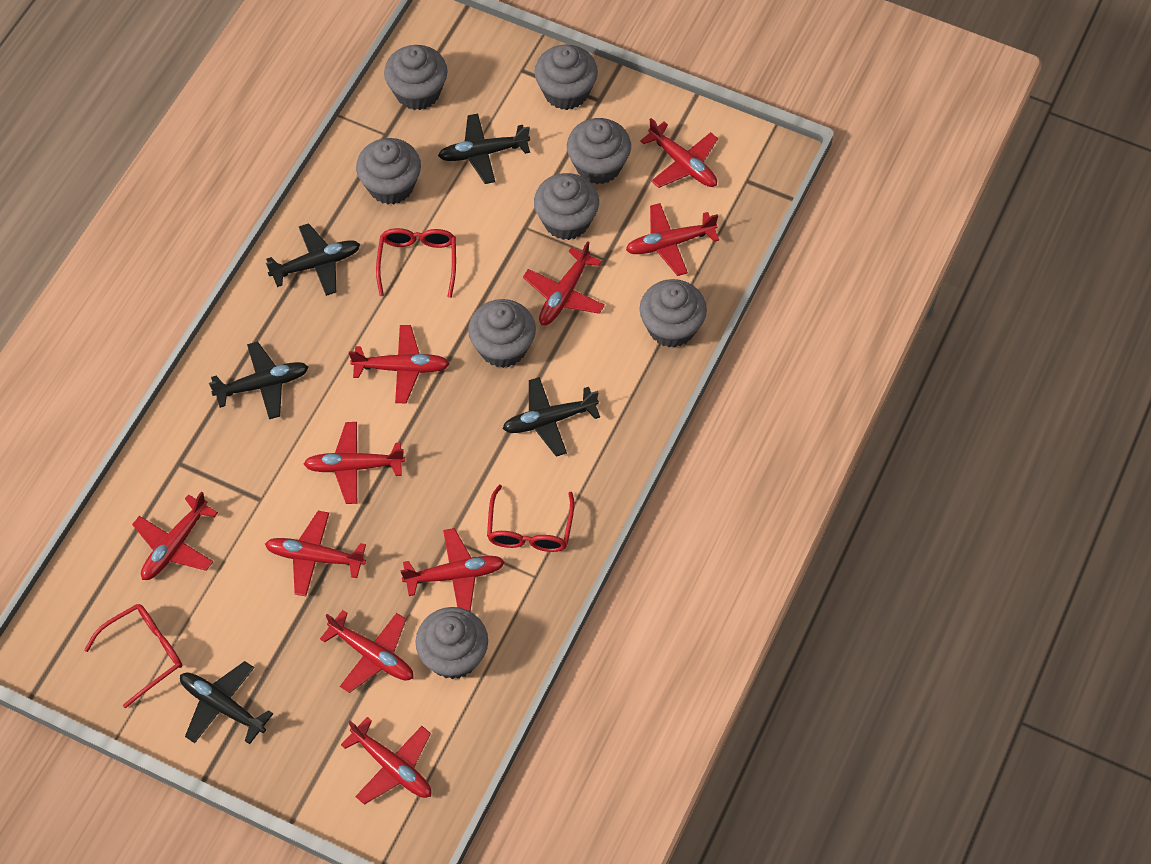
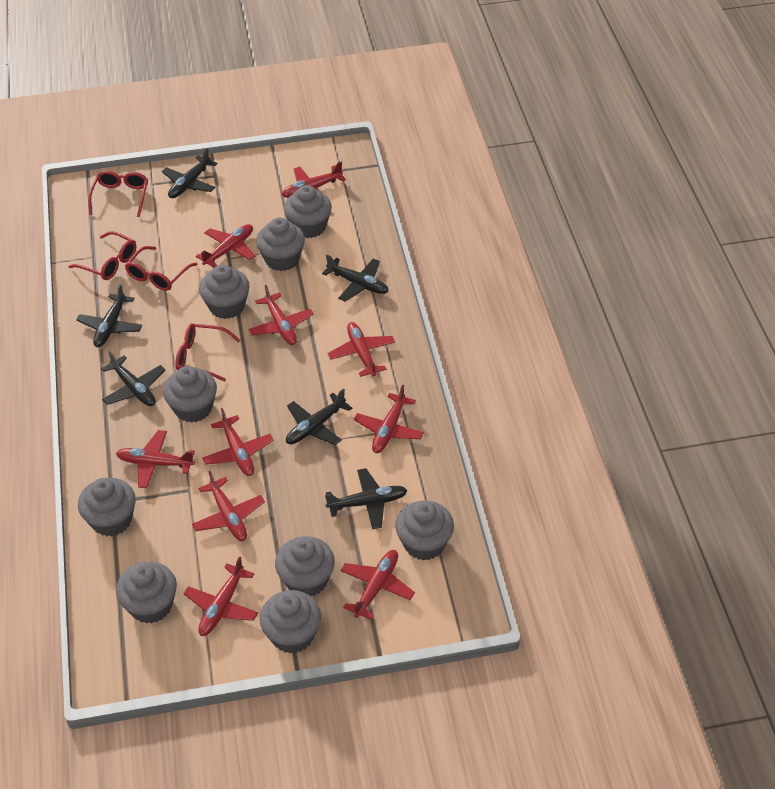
black plane: [180,661,273,744] [209,341,309,419] [266,223,360,296] [438,114,530,184] [502,377,600,457] = 5 -> [76,284,142,347] [101,350,165,406] [162,148,218,198] [286,388,352,445] [322,254,389,302] [325,468,408,529] = 6
grey cupcake: [356,138,421,204] [384,45,448,110] [415,607,488,679] [468,299,536,368] [534,45,598,110] [534,173,599,240] [567,118,631,184] [639,279,707,347] = 8 -> [78,478,136,536] [116,562,177,624] [163,366,217,423] [199,264,250,319] [256,218,305,271] [260,590,321,654] [275,536,335,596] [284,185,332,238] [395,500,454,561] = 9
red glasses: [84,604,182,708] [376,228,456,298] [487,485,575,552] = 3 -> [68,231,136,280] [88,171,148,217] [125,246,197,291] [175,323,241,382] = 4

